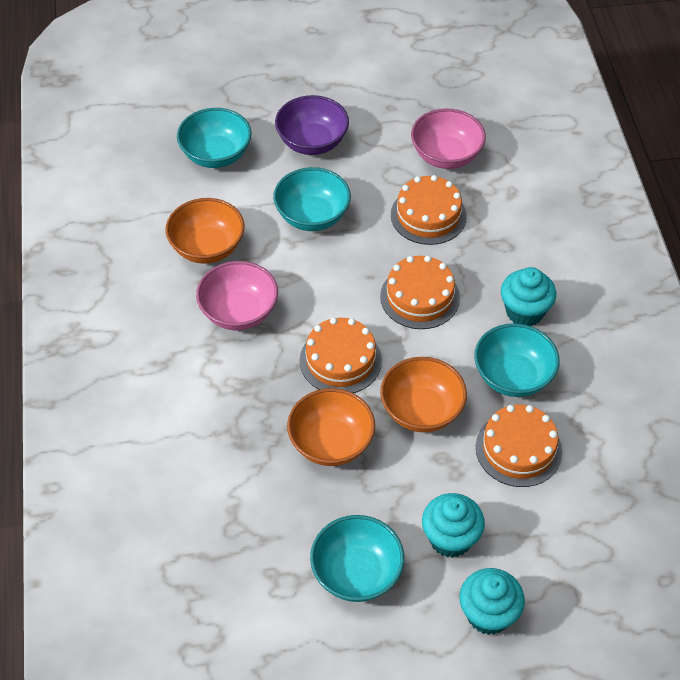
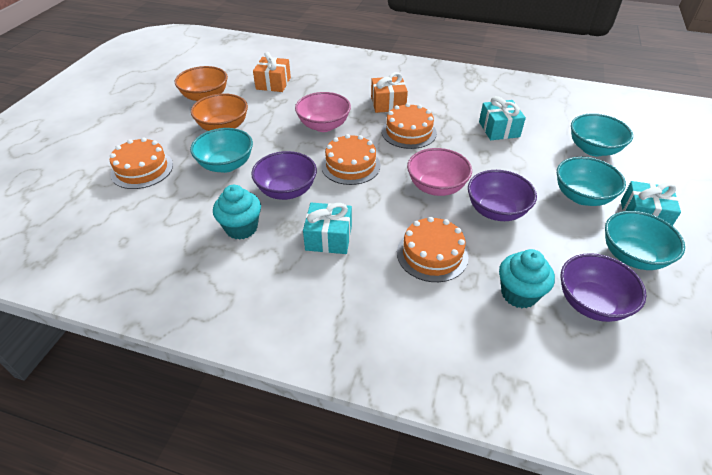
orange bowl: [165,198,244,264] [287,388,375,466] [380,357,467,433] = 3 -> [175,66,228,101] [191,93,248,131] = 2
orange gift: none = 0 -> [253,52,291,92] [371,72,408,113] = 2
purple bowl: [275,95,349,155] = 1 -> [251,151,317,200] [468,170,537,221] [561,253,647,322] = 3
turquoise cupcake: [422,493,485,558] [459,568,525,635] [501,267,556,326] = 3 -> [213,185,261,240] [499,249,555,308] = 2
turquoise gift: none = 0 -> [303,203,352,254] [479,96,526,140] [621,181,681,226] = 3

